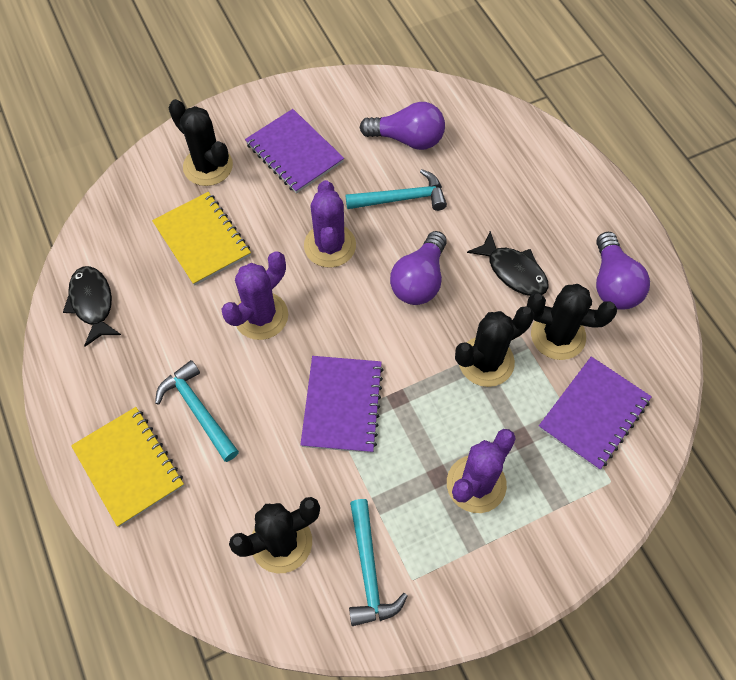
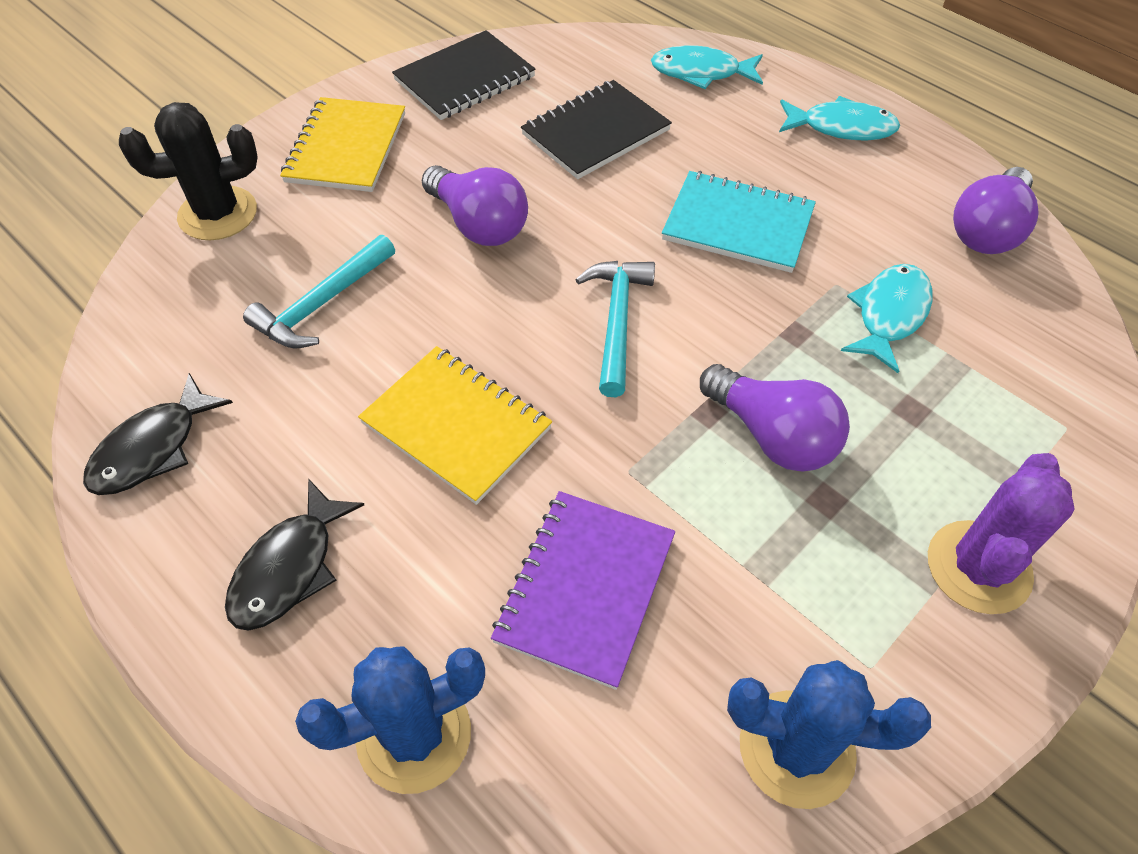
black cactus: [169,99,233,186] [229,497,320,573] [455,306,534,387] [527,284,617,360] = 4 -> [119,102,258,240] = 1
black notebook: none = 0 -> [392,30,536,120] [521,80,672,179] = 2
blue cactus: none = 0 -> [295,646,485,794] [727,660,931,809] = 2
purple cactus: [221,251,288,340] [304,180,356,268] [447,429,516,513] = 3 -> [928,453,1074,614] = 1
purple notebook: [245,109,344,194] [300,356,384,453] [539,357,652,470] = 3 -> [491,491,675,690] = 1
turquoise fish: none = 0 -> [651,45,763,89] [779,96,900,141] [841,264,933,373] = 3
turquoise hammer: [155,360,239,462] [346,169,447,211] [349,499,408,626] = 3 -> [243,235,395,349] [575,261,655,397] = 2
turquoise notebook: none = 0 -> [662,171,816,273] = 1

